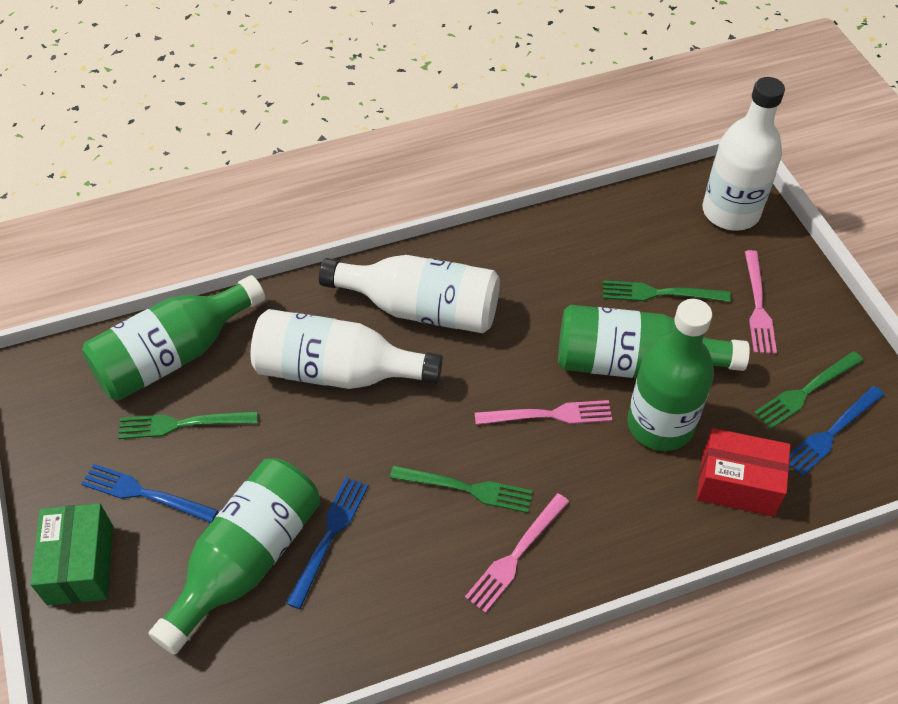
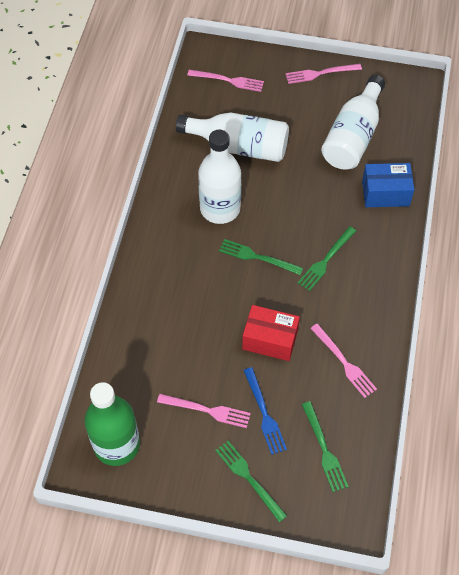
blue box: none = 0 -> [362,163,414,207] = 1
blue fork: [81,464,218,523] [286,477,368,609] [789,386,884,477] = 3 -> [243,367,287,455] = 1
green bottle: [82,275,265,401] [148,458,320,654] [558,305,750,378] [628,299,714,451] = 4 -> [84,382,140,466] = 1
green box: [30,503,113,605] = 1 -> none = 0
pink fork: [465,493,569,613] [475,400,612,425] [745,250,777,354] = 3 -> [157,394,251,428] [187,70,264,92] [286,64,362,84] [310,324,377,398] = 4

